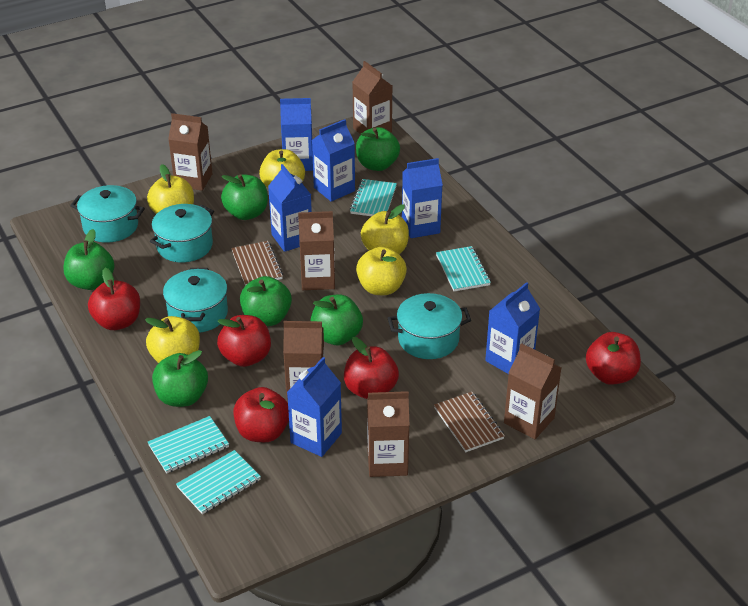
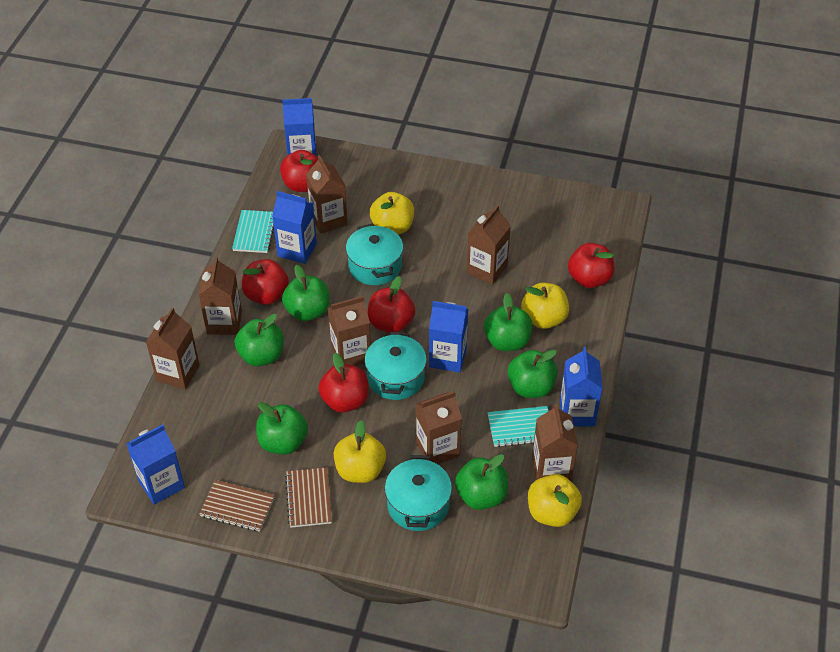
blue carton: [268,164,312,252] [280,98,313,171] [287,357,342,457] [312,119,355,202] [402,158,443,238] [485,282,540,374] = 6 -> [126,424,185,505] [272,191,317,264] [282,98,316,156] [429,301,468,372] [560,347,603,426] = 5
brown carton: [168,113,212,191] [283,321,325,403] [298,211,335,290] [353,61,392,134] [367,391,409,477] [504,343,561,439] = 6 -> [146,308,200,389] [199,257,242,335] [306,155,348,234] [328,296,371,366] [415,391,462,464] [467,205,511,285] [532,404,578,482] = 7
turquoise notebook: [148,416,229,473] [176,450,261,514] [350,179,397,216] [436,246,491,291] = 4 -> [232,210,274,253] [488,406,548,447] = 2
turquoise pot: [70,185,145,243] [150,204,214,262] [163,268,228,333] [388,293,471,359] = 4 -> [346,223,403,285] [365,332,427,400] [385,455,452,531] = 3
yellow apple: [145,316,200,363] [147,164,194,214] [259,149,305,188] [356,247,407,295] [361,205,409,254] = 5 -> [334,420,386,483] [370,192,414,235] [521,283,569,329] [528,474,582,527] = 4

